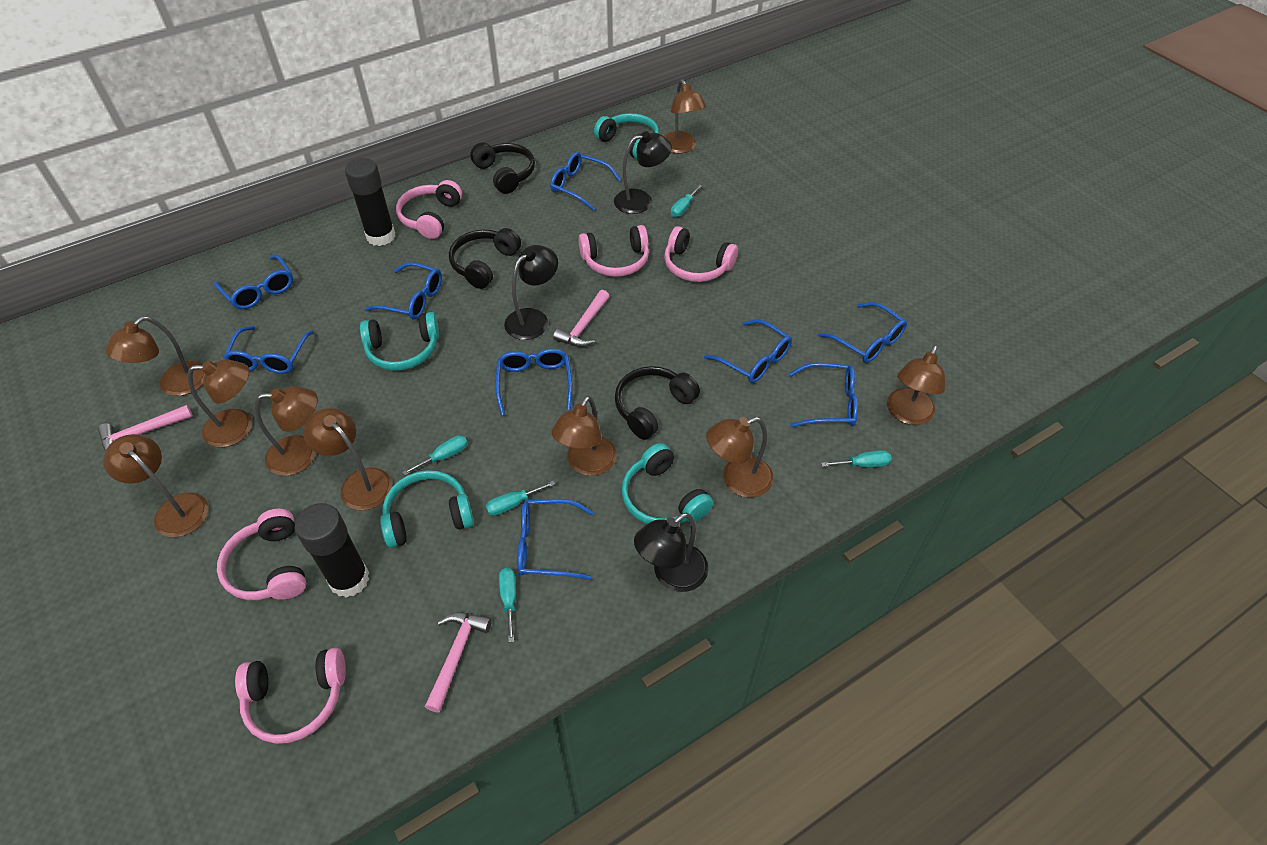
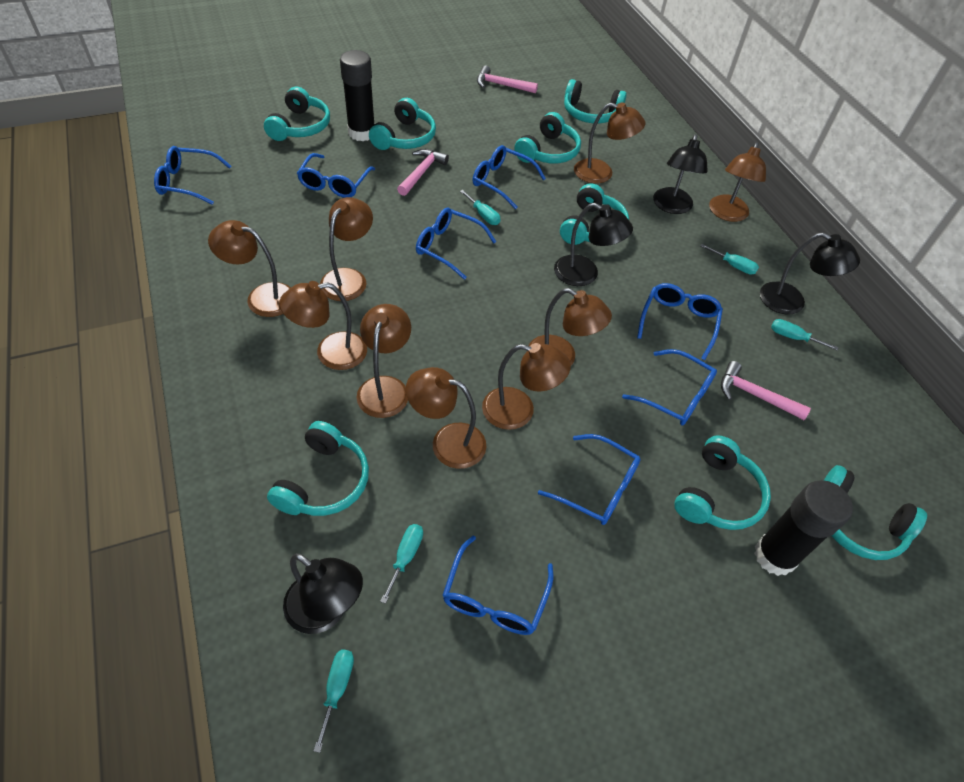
black headphones: [449,228,521,289] [470,143,535,194] [615,366,700,440] = 3 -> none = 0
black lamp: [504,245,558,340] [614,131,672,214] [634,513,708,592] = 3 -> [283,553,363,634] [554,203,633,286] [653,134,708,214] [760,233,860,315] = 4
blue glasses: [214,254,293,309] [223,326,314,374] [365,262,442,319] [495,348,572,416] [518,499,593,580] [550,152,621,210] [704,319,792,383] [788,362,858,427] [818,302,907,363] = 9 -> [154,146,231,205] [297,153,375,198] [416,207,496,280] [443,536,553,635] [472,145,546,209] [538,434,641,525] [622,349,717,426] [637,283,723,360] = 8
pink headphones: [217,509,306,600] [235,648,346,744] [396,180,462,239] [578,225,649,277] [664,226,738,282] = 5 -> none = 0
turquoise headphones: [360,312,439,371] [380,470,474,548] [594,113,659,159] [621,443,713,524] = 4 -> [264,87,330,141] [267,421,369,516] [369,98,436,150] [514,112,581,163] [560,183,629,245] [564,79,627,123] [674,435,771,530] [824,465,927,560] = 8

